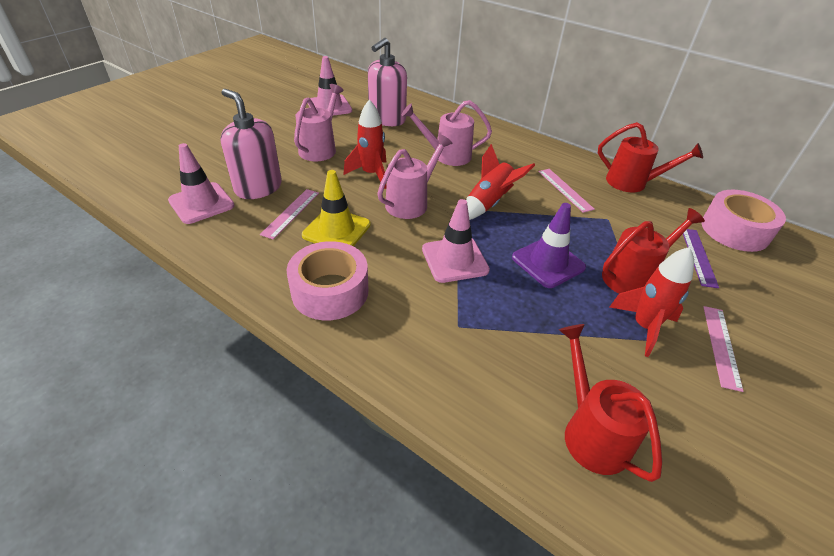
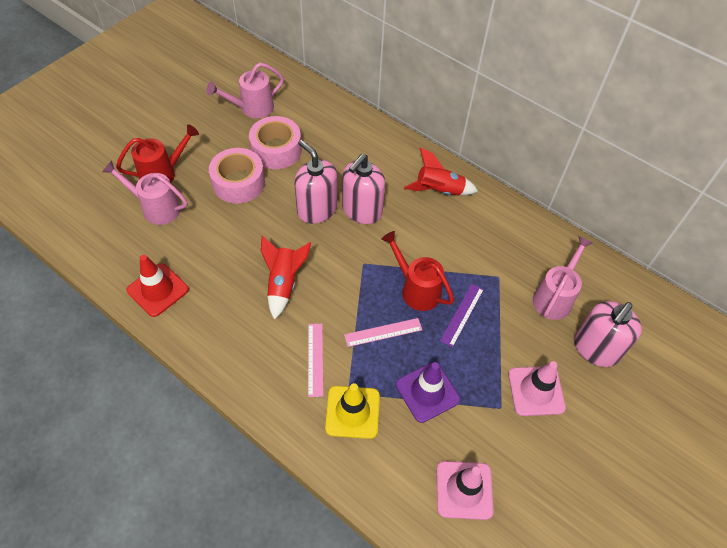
pink ruler: [260,189,319,239] [538,169,595,213] [703,306,743,392] = 3 -> [308,324,323,397] [344,318,422,347] = 2
pink soap dispenser: [220,89,282,199] [368,38,407,126] = 2 -> [294,140,337,224] [342,154,385,224] [574,301,642,367] = 3
pink traffic cone: [168,143,235,224] [307,56,352,116] [422,199,490,283] = 3 -> [437,461,494,520] [508,361,566,416] = 2
red rocket: [343,99,386,189] [466,144,535,220] [610,247,694,357] = 3 -> [261,236,311,320] [404,147,478,196] = 2
red traffic cone: none = 0 -> [126,255,189,317] = 1
red watering can: [559,324,662,482] [598,122,703,193] [602,208,705,294] = 3 -> [116,124,199,183] [381,231,454,311] = 2

